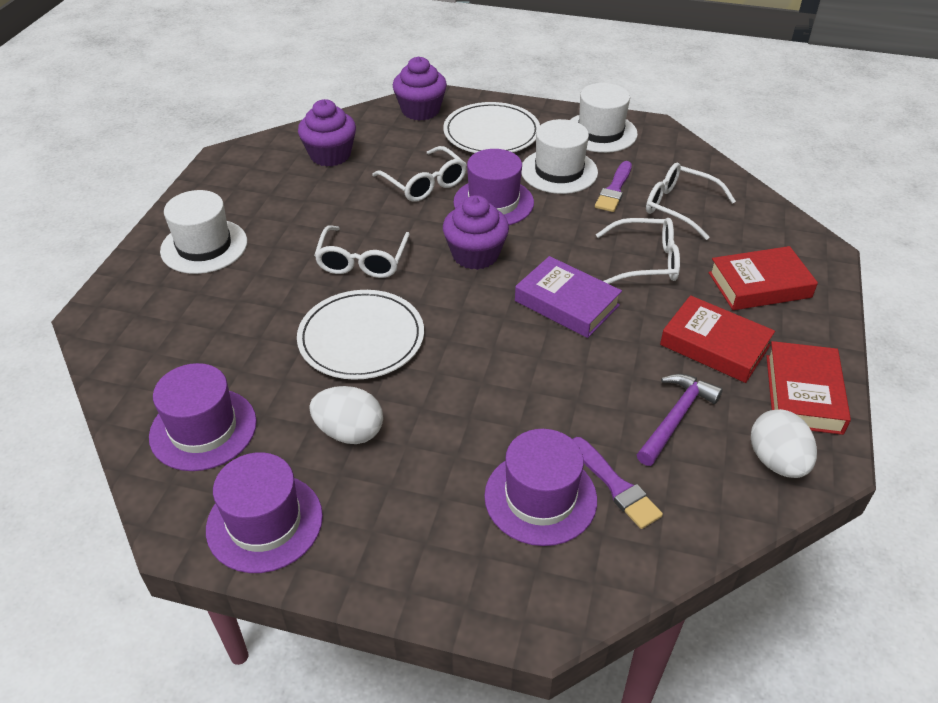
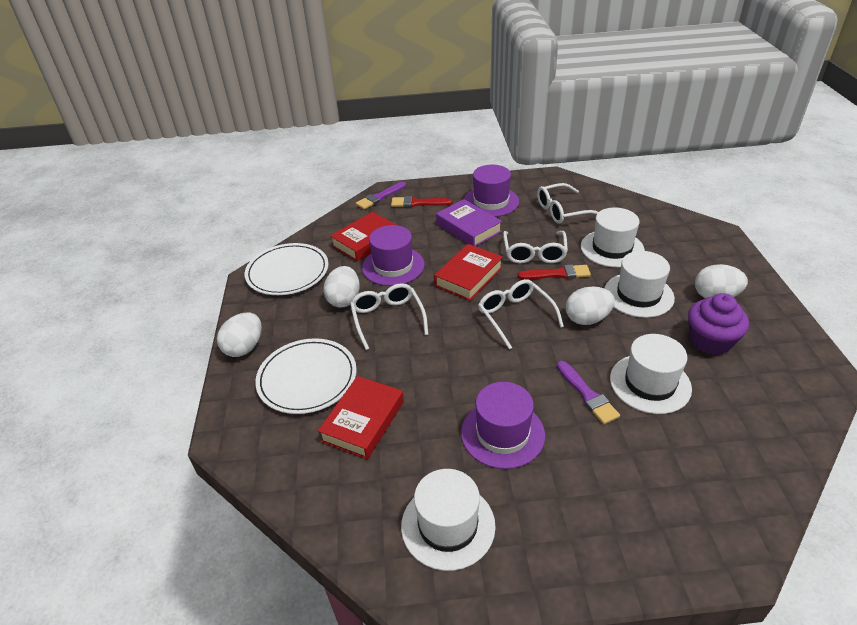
purple cupcake: [298,99,356,167] [393,57,447,121] [443,195,509,270] = 3 -> [688,293,749,355] = 1
purple hammer: [637,374,723,466] = 1 -> none = 0
purple hat: [149,363,257,471] [206,452,323,573] [453,149,534,225] [484,429,597,546] = 4 -> [362,225,425,286] [461,382,545,469] [464,165,519,217] = 3
red brush: none = 0 -> [391,196,452,207] [518,265,591,279] = 2
white egg: [309,386,383,444] [751,409,817,478] = 2 -> [217,313,262,357] [324,266,360,308] [566,287,615,325] [695,264,748,298] = 4
white hat: [160,190,247,274] [521,119,598,194] [570,83,638,153] = 3 -> [401,469,496,571] [581,208,645,267] [604,251,675,318] [610,334,692,414] = 4

